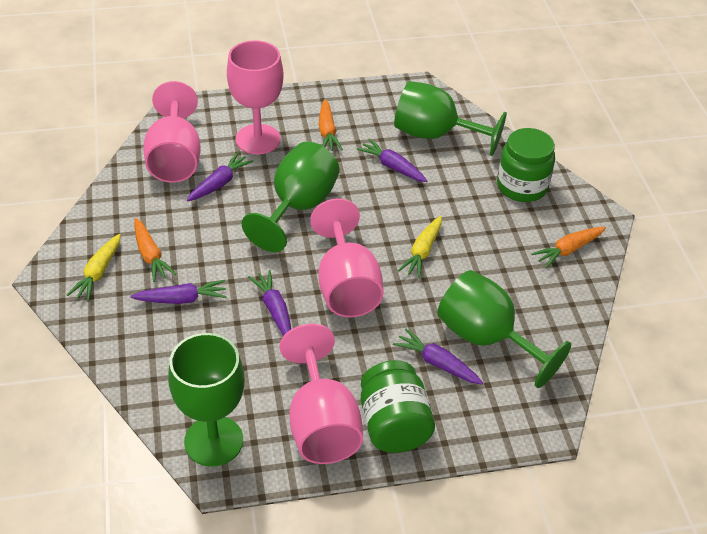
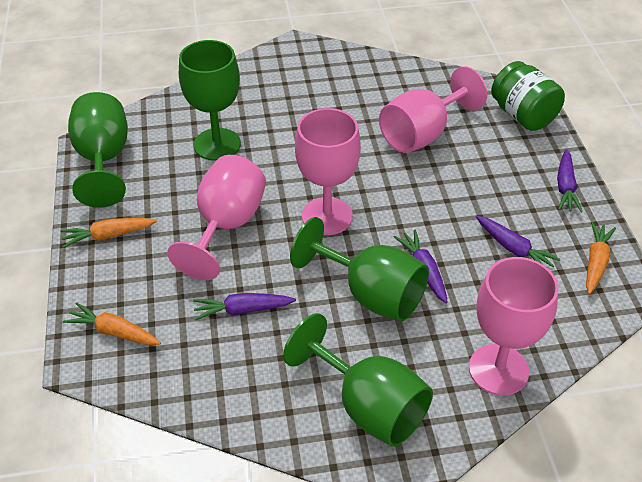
green jar: [361,360,435,453] [497,128,555,202] = 2 -> [491,61,565,131] = 1
purple carrot: [130,280,227,304] [187,152,253,201] [248,270,291,336] [356,139,427,182] [393,329,483,385] = 5 -> [193,293,296,321] [394,230,448,303] [476,216,561,267] [557,149,583,212] = 4
yellow carrot: [67,234,121,301] [398,216,442,278] = 2 -> none = 0

